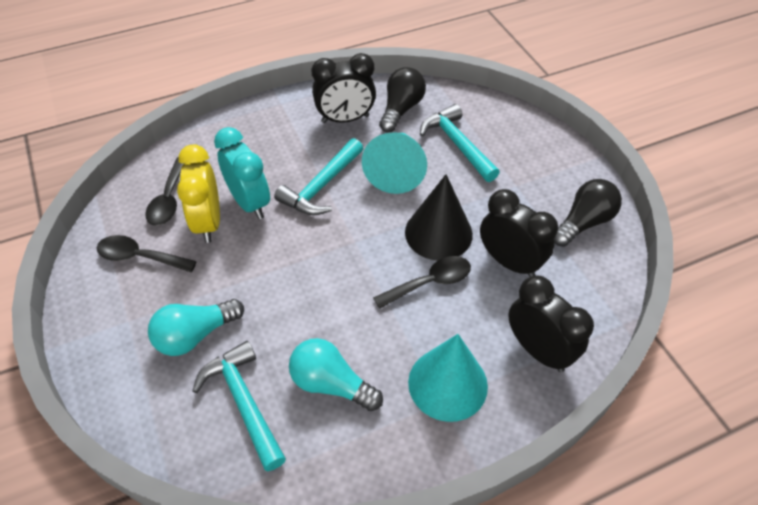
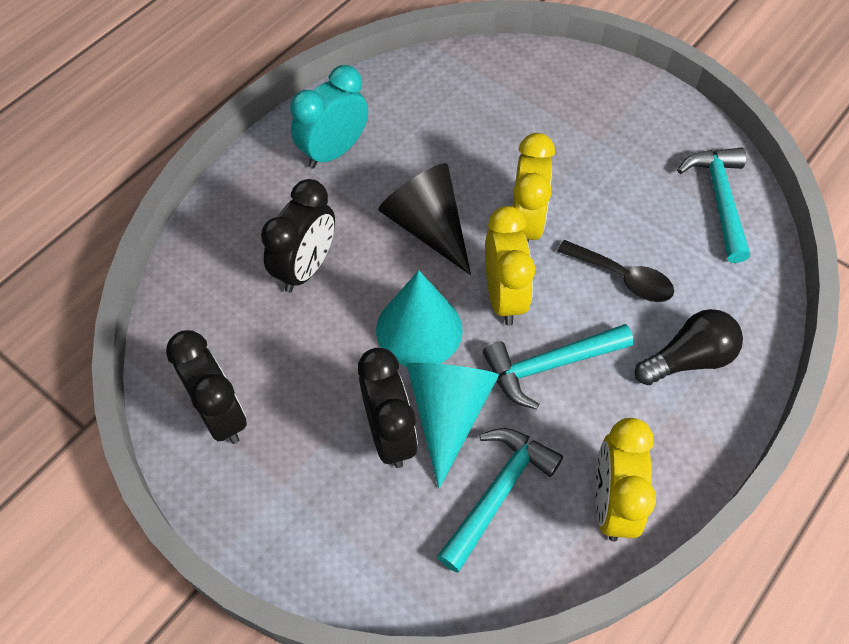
black light bulb: [379,67,426,132] [554,179,622,247] = 2 -> [635,309,743,385] = 1
black spoon: [97,235,197,272] [145,157,185,226] [373,256,471,309] = 3 -> [557,240,674,302] = 1
turquoise light bulb: [148,299,244,356] [289,338,383,411] = 2 -> none = 0
yellow clock: [177,145,220,243] = 1 -> [485,206,535,325] [512,133,555,242] [595,418,656,541] = 3

